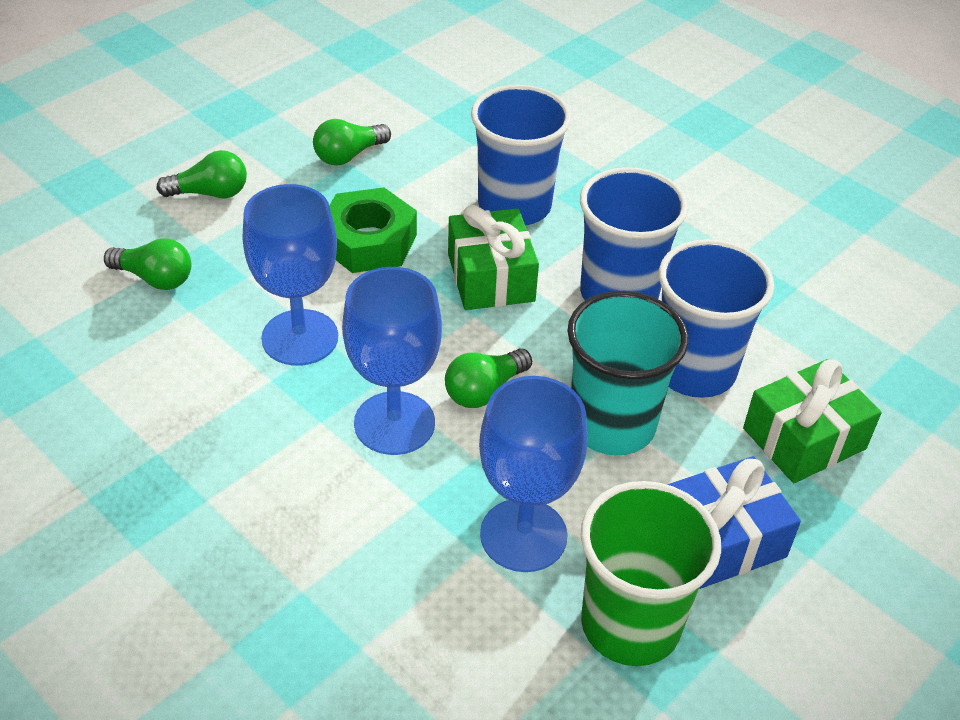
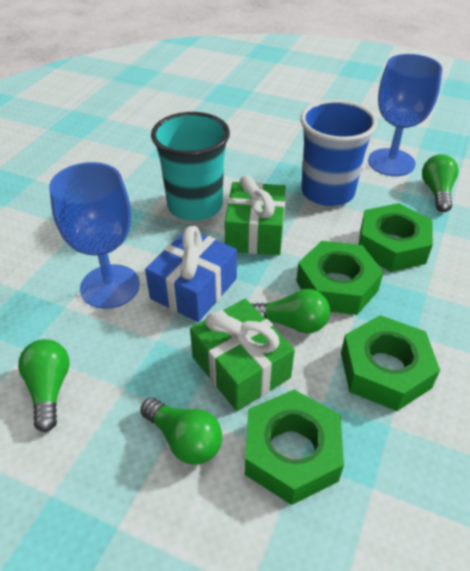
blue cup: [471,85,571,226] [580,167,688,301] [659,239,774,398] = 3 -> [300,100,378,206] = 1
blue goblet: [243,184,338,366] [342,267,442,455] [479,376,588,572] = 3 -> [49,162,140,309] [368,54,442,176] = 2
green cup: [581,481,721,666] = 1 -> none = 0
green nut: [329,187,417,273] = 1 -> [245,390,344,505] [296,241,384,315] [341,315,440,411] [359,203,433,272] = 4

